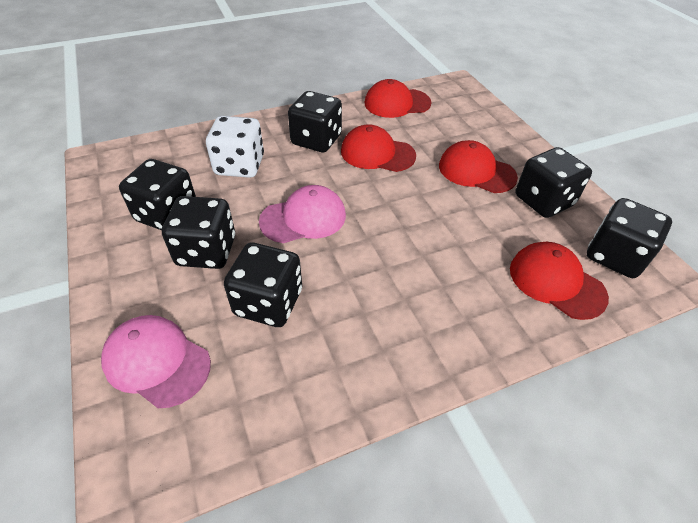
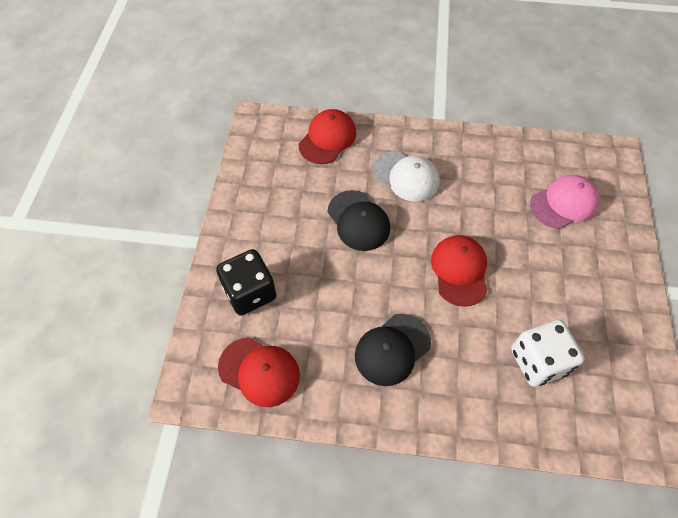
black cap: none = 0 -> [328,190,390,251] [355,314,431,386] = 2
black dice: [119,159,196,230] [162,196,235,269] [224,242,302,327] [288,91,342,152] [515,147,592,218] [586,198,672,278] = 6 -> [216,249,276,316] = 1
pink cap: [101,315,211,408] [259,185,346,243] = 2 -> [530,175,600,229] = 1
red cap: [341,124,416,172] [365,79,432,118] [439,140,518,193] [510,242,609,320] = 4 -> [218,337,300,407] [299,109,356,164] [431,235,487,307] = 3
white cap: none = 0 -> [373,151,440,202] = 1

